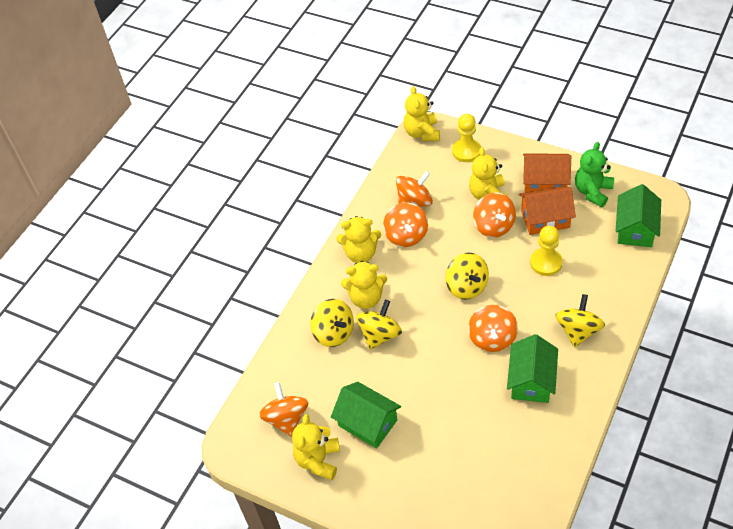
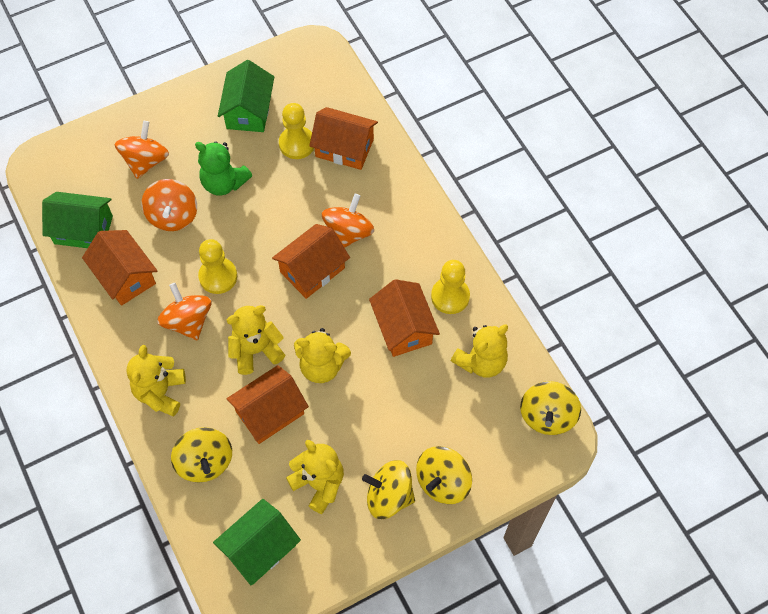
orange house: [519,186,576,235] [523,153,571,192] = 2 -> [82,230,157,306] [226,365,309,444] [272,224,350,299] [309,107,378,170] [369,279,440,357] = 5
orange spinning top: [259,382,309,436] [383,202,428,247] [396,171,433,207] [468,305,518,352] [473,192,516,238] = 5 -> [114,121,169,179] [142,179,197,231] [157,283,212,341] [322,194,374,248] = 4
yellow pawn: [452,114,481,162] [530,226,563,276] = 2 -> [198,239,237,294] [279,103,314,159] [431,260,470,314] = 3

